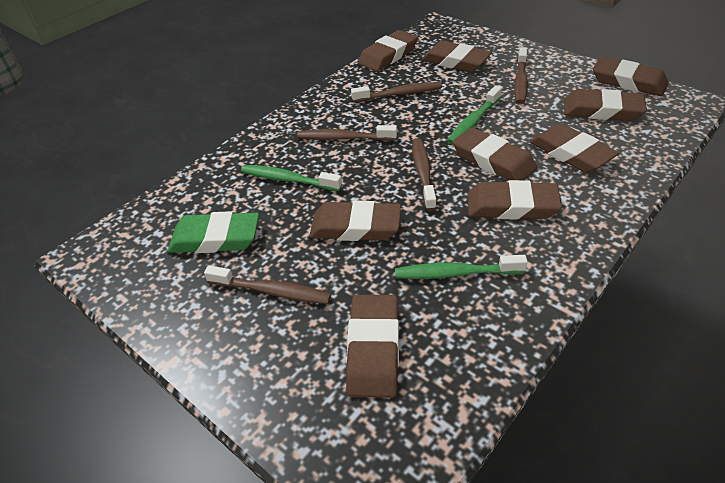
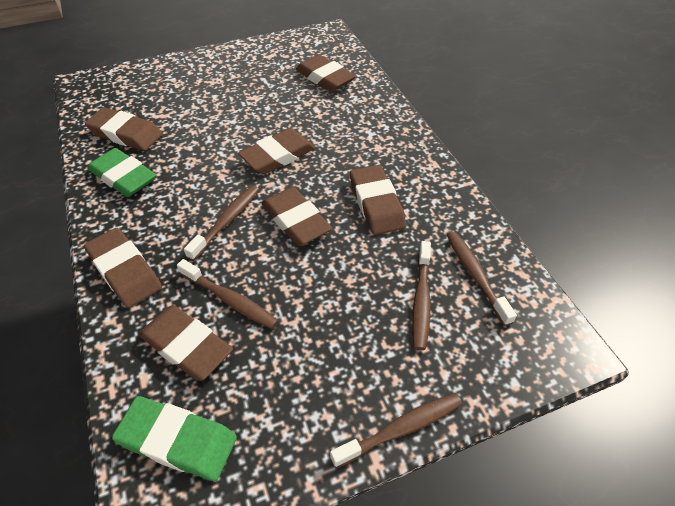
brown eraser: [309,201,401,241] [346,295,399,398] [358,30,418,71] [422,41,492,72] [453,127,537,180] [467,180,562,220] [530,123,619,173] [564,89,647,121] [593,57,669,96] = 9 -> [84,228,162,308] [85,107,162,151] [139,305,233,381] [238,128,315,174] [262,187,332,246] [296,54,356,92] [350,165,406,235] = 7
green eraser: [168,211,259,253] = 1 -> [87,148,156,197] [112,396,237,481] = 2
green toothbrush: [241,165,342,191] [395,255,528,279] [447,86,502,145] = 3 -> none = 0

